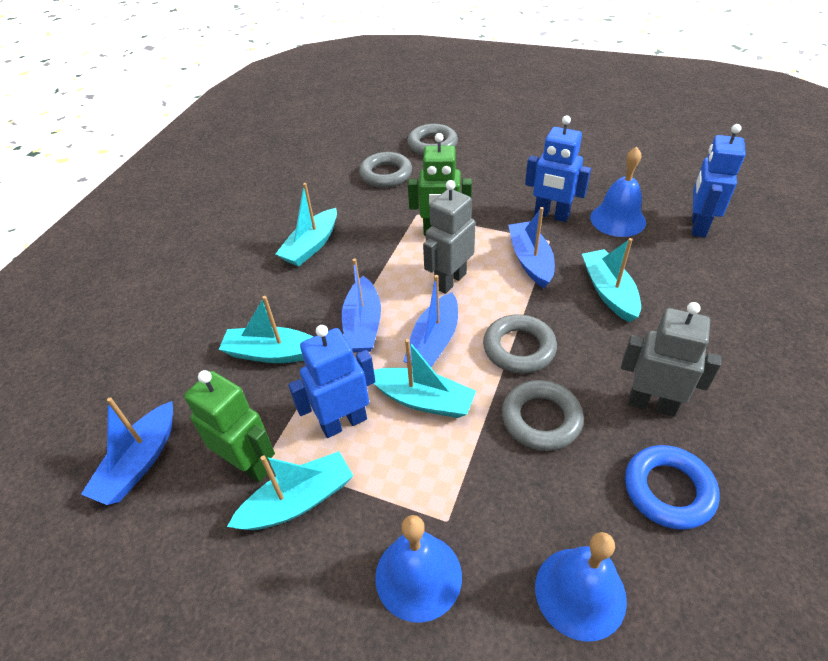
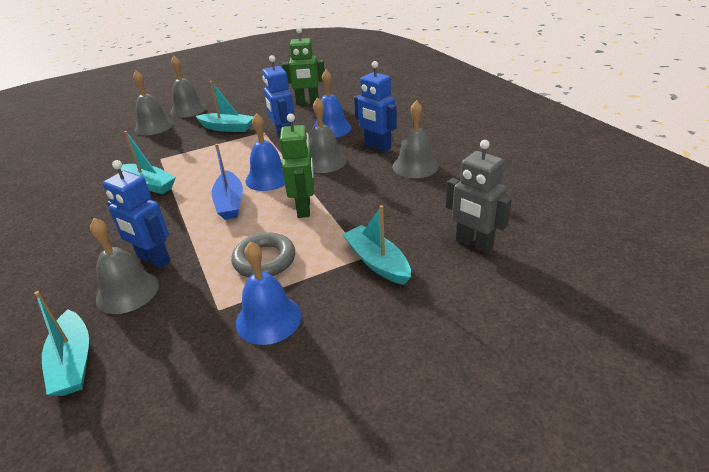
blue boat: [81,397,173,505] [342,258,381,352] [404,275,458,368] [508,207,555,288] = 4 -> [212,144,243,220] = 1
blue ring: [625,445,720,530] = 1 -> none = 0
grey bell: none = 0 -> [90,218,159,314] [133,71,173,135] [170,56,207,118] [309,97,347,173] [392,100,439,178] = 5
grey ring: [359,152,412,188] [407,124,458,156] [483,314,557,374] [502,380,584,451] = 4 -> [231,232,295,277] = 1
grey robot: [423,180,475,294] [621,302,722,417] = 2 -> [446,140,512,253] = 1
turquoise boat: [219,296,314,363] [227,451,353,530] [276,183,337,266] [373,339,476,418] [582,238,641,322] = 5 -> [34,291,89,396] [121,131,176,194] [196,81,254,132] [343,205,411,285] = 4

